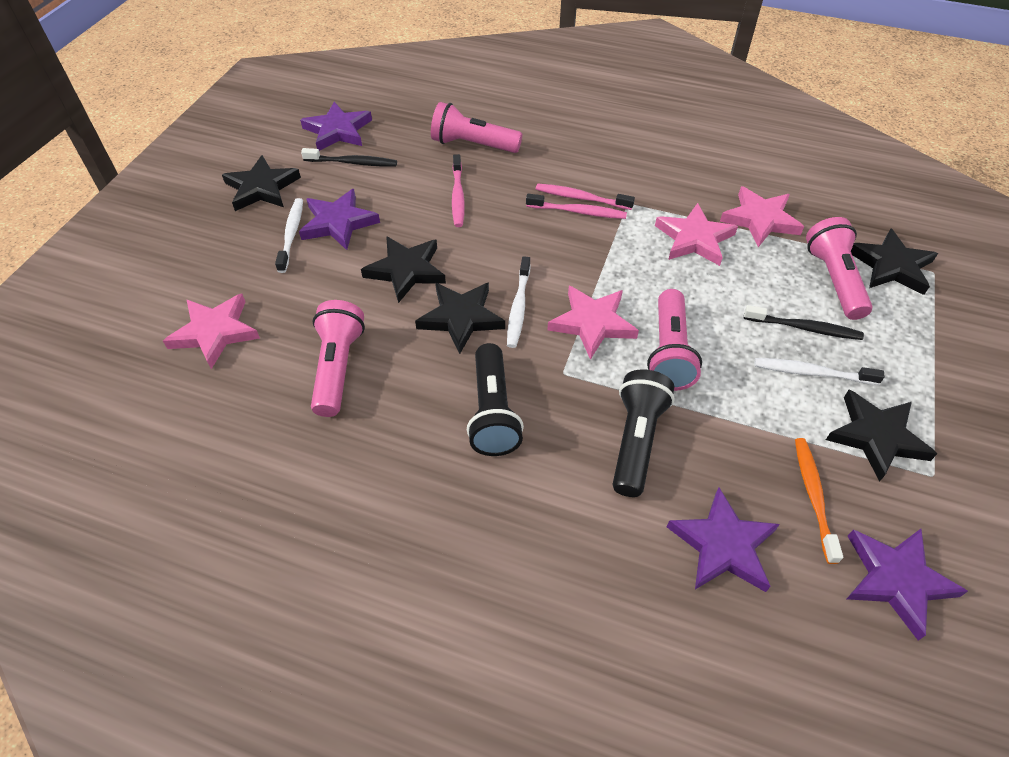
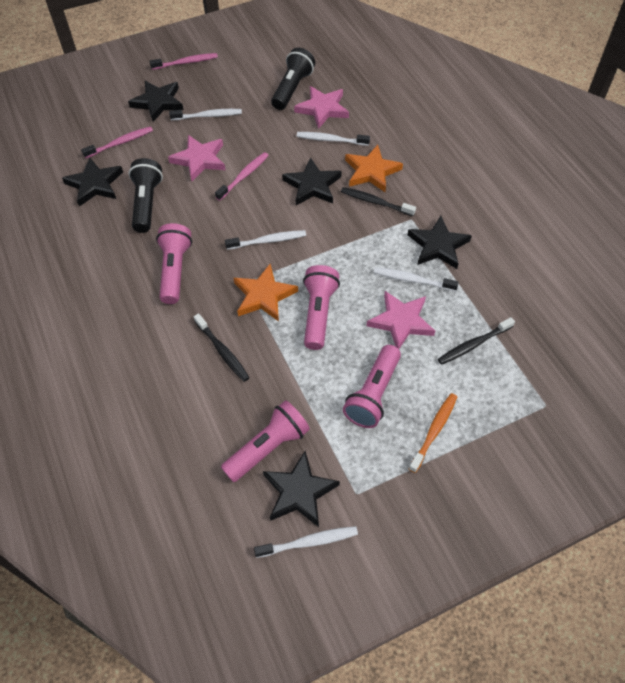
black toothbrush: [301,148,397,166] [744,305,864,340] = 2 -> [194,313,250,382] [341,187,416,216] [438,317,515,365] = 3
orange star: none = 0 -> [234,264,298,322] [345,145,403,192] = 2
pink star: [163,294,260,369] [547,286,639,360] [655,203,738,266] [720,186,804,247] = 4 -> [168,135,225,181] [294,86,349,129] [367,291,435,349] = 3
purple star: [299,189,380,250] [300,102,372,151] [667,488,780,592] [847,529,968,640] = 4 -> none = 0
white toothbrush: [275,198,303,273] [507,256,530,348] [754,358,885,385] = 3 -> [169,109,242,120] [225,230,306,250] [254,526,358,558] [297,132,370,146] [374,267,459,291] = 5

